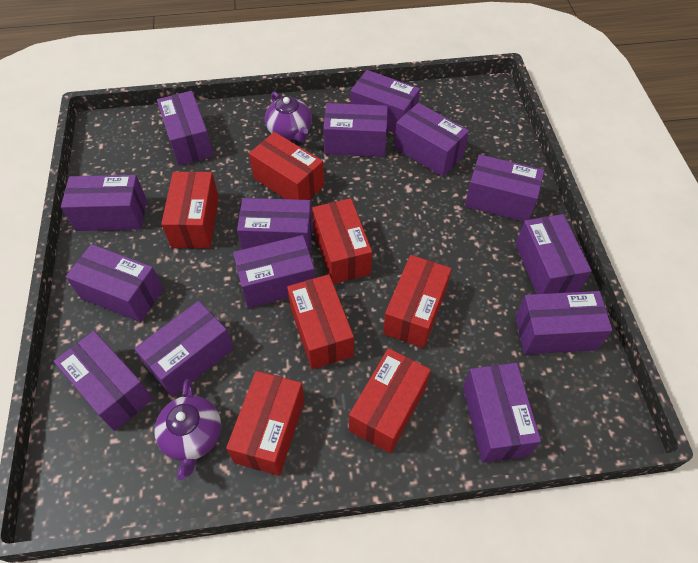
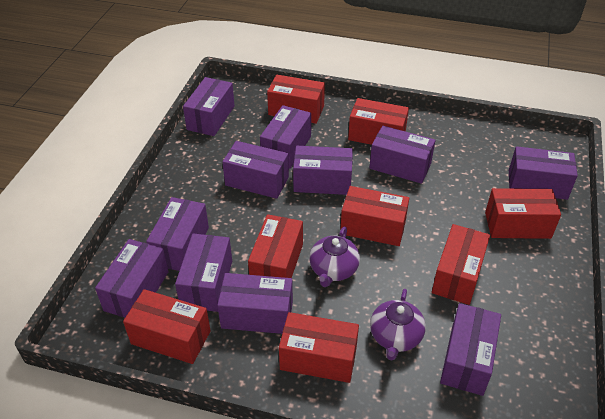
purple box: [54,331,153,431] [61,175,147,231] [66,244,163,322] [134,301,233,397] [157,91,213,166] [233,235,315,308] [237,198,313,252] [323,103,388,157] [350,70,420,133] [394,103,469,177] [463,363,541,463] [465,154,544,222] [515,291,612,354] [516,214,592,294] = 14 -> [95,239,169,318] [146,197,209,271] [175,234,232,312] [183,77,235,136] [217,273,293,334] [222,141,289,199] [260,105,311,169] [293,146,353,195] [370,126,436,184] [440,303,501,396] [509,146,578,200] = 11
red box: [161,171,219,248] [226,371,305,476] [249,132,324,200] [287,274,354,369] [312,198,372,284] [349,348,431,454] [383,255,452,348] = 7 -> [123,289,211,364] [248,214,303,278] [267,75,325,124] [279,312,359,383] [340,186,409,246] [348,98,409,145] [432,224,490,305] [485,188,561,239] = 8

